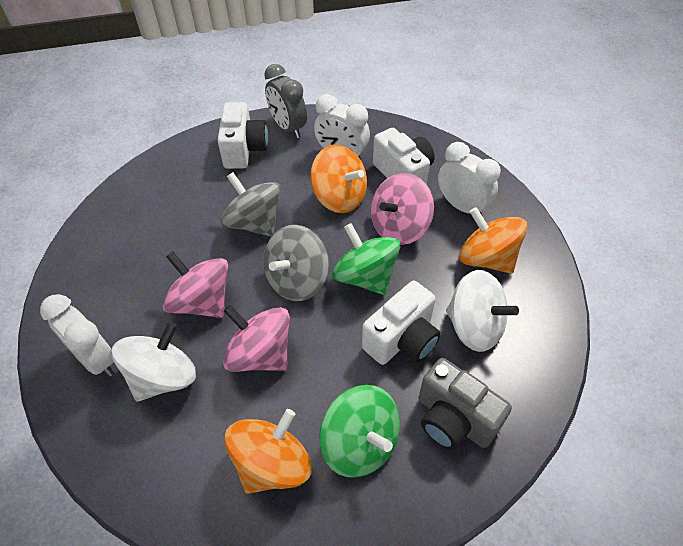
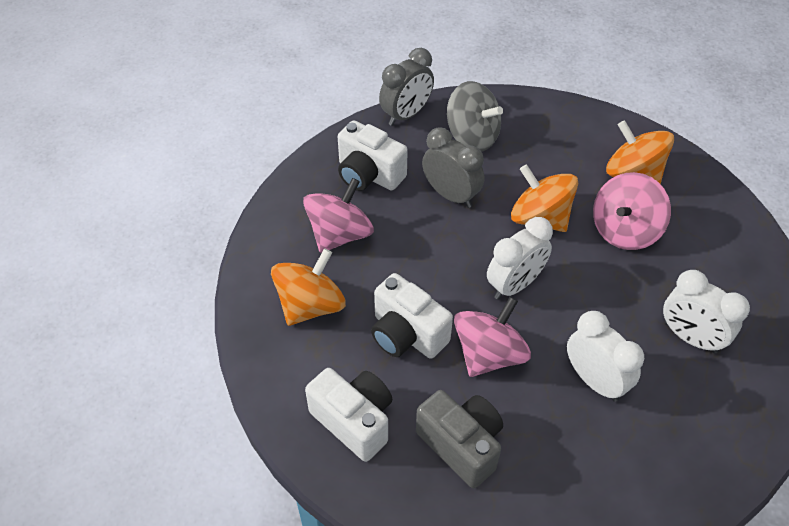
green spinning top: [319,385,400,478] [332,223,400,295] = 2 -> none = 0
grey clock: [264,64,307,138] = 1 -> [379,48,434,126] [422,127,484,208] = 2
grey spinning top: [221,172,281,237] [263,225,329,301] = 2 -> [447,81,503,152] = 1
white spinning top: [112,322,196,402] [446,270,519,352] = 2 -> none = 0

